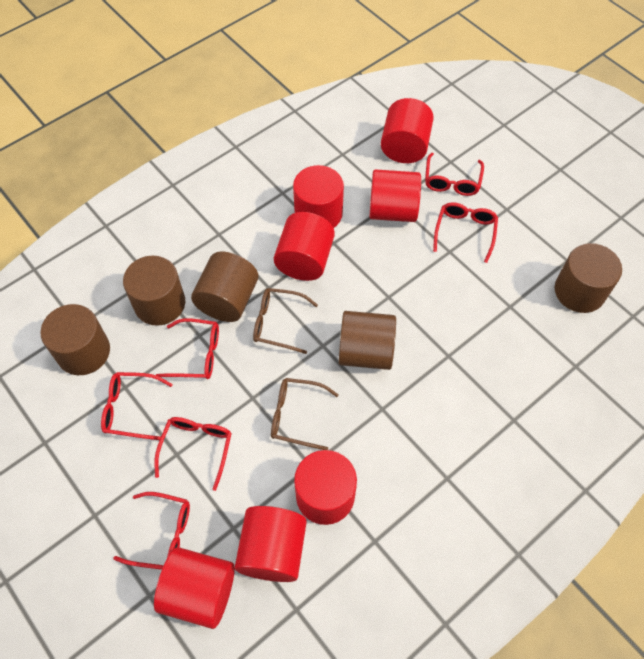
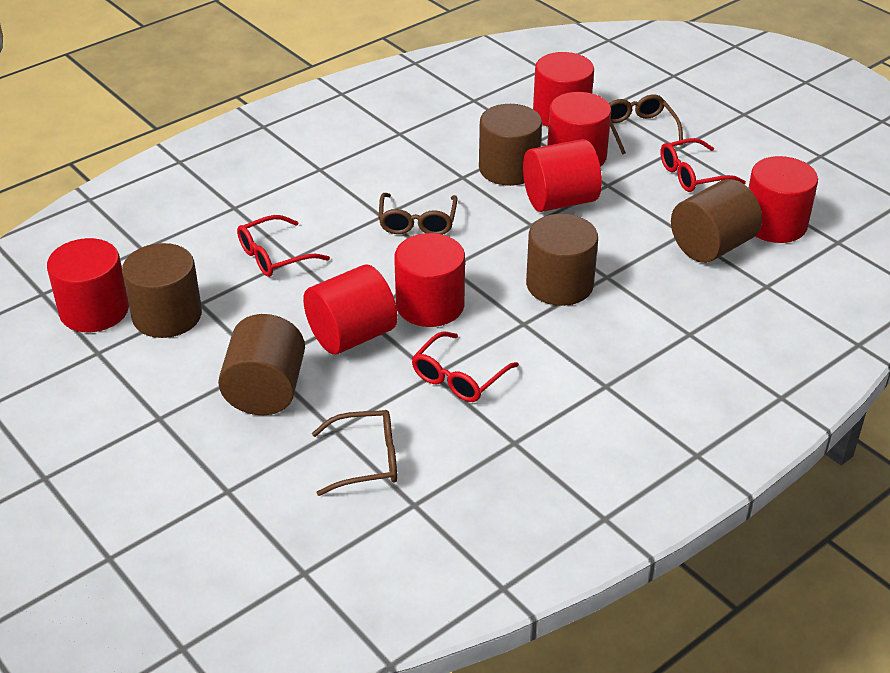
brown glasses: [253,288,318,354] [271,378,339,450] = 2 -> [312,410,397,496] [379,193,458,235] [609,94,683,154] = 3
red glasses: [101,372,173,440] [113,492,190,570] [154,417,232,491] [156,318,219,379] [425,153,484,196] [433,202,498,263] = 6 -> [237,215,330,277] [412,332,519,402] [660,138,746,192] = 3

